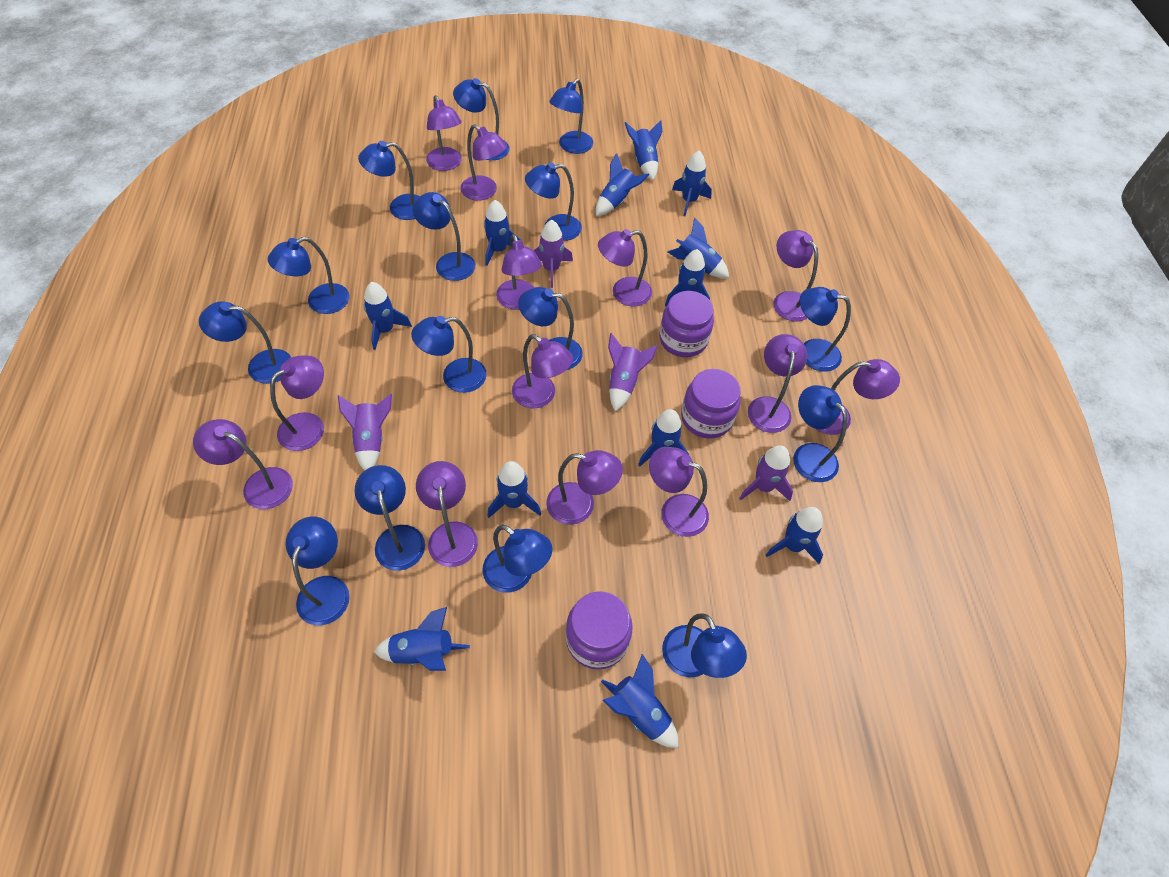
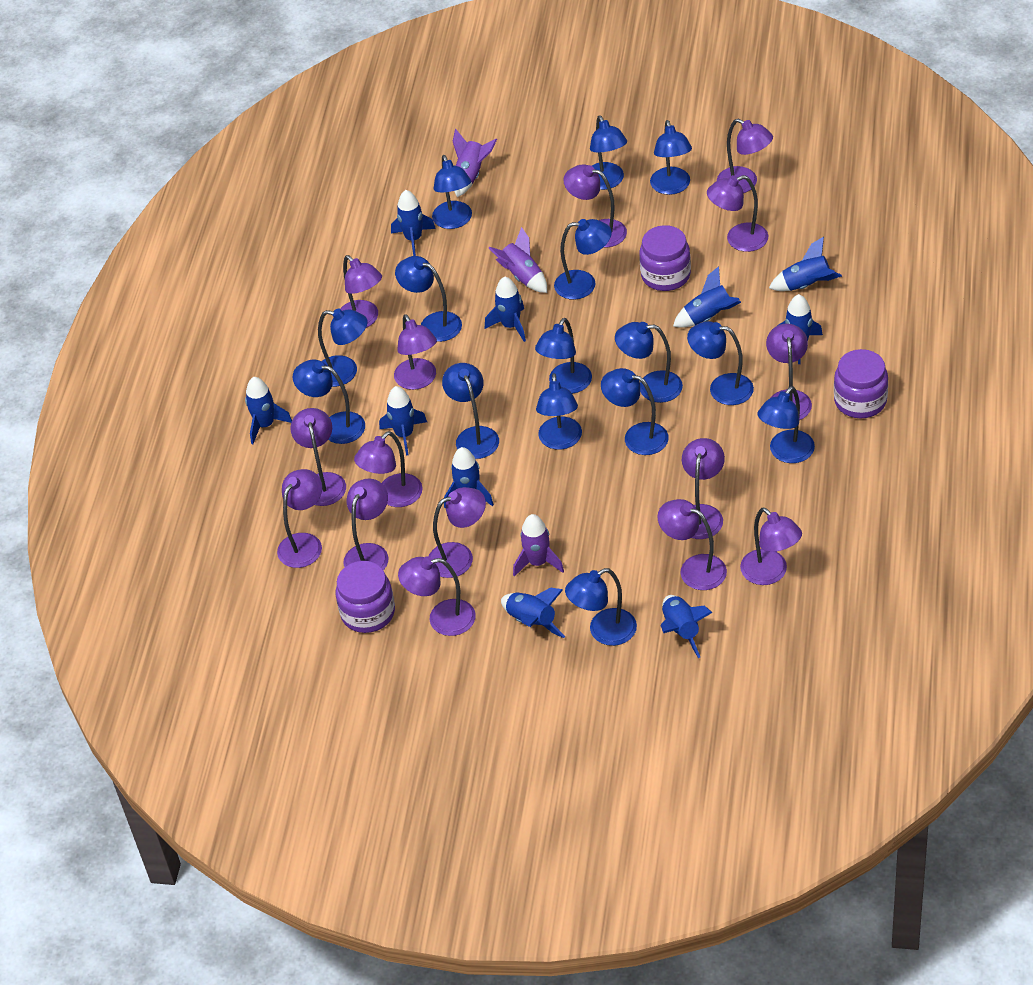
blue rocket: [364,282,412,350] [374,607,470,671] [484,200,521,266] [487,461,541,518] [596,153,649,216] [601,654,678,748] [625,120,663,180] [638,409,689,467] [665,249,710,306] [668,218,729,278] [672,151,712,216] [766,507,823,564] = 12 -> [245,377,292,444] [379,386,427,455] [391,190,436,256] [444,447,494,508] [485,277,526,342] [501,587,565,638] [661,595,713,658] [673,266,741,328] [769,237,842,291] [777,294,823,364] = 10
purple lamp: [193,419,293,509] [270,355,324,451] [416,461,478,567] [426,95,462,171] [460,124,507,201] [496,234,542,310] [512,334,573,408] [546,450,623,525] [598,229,652,307] [649,447,709,537] [748,334,808,433] [773,230,818,321] [817,359,900,435] = 13 -> [277,469,322,568] [290,408,346,506] [340,255,382,328] [344,479,388,571] [354,431,423,507] [394,314,437,390] [398,557,476,636] [428,487,486,578] [563,164,627,248] [658,499,727,590] [682,438,725,539] [707,175,768,252] [717,119,773,193] [740,508,802,585] [766,324,812,420] = 15
purple rocket: [338,394,392,471] [534,220,573,288] [608,333,658,411] [739,445,793,501] = 4 -> [453,129,497,197] [489,227,547,293] [513,514,564,577] = 3

